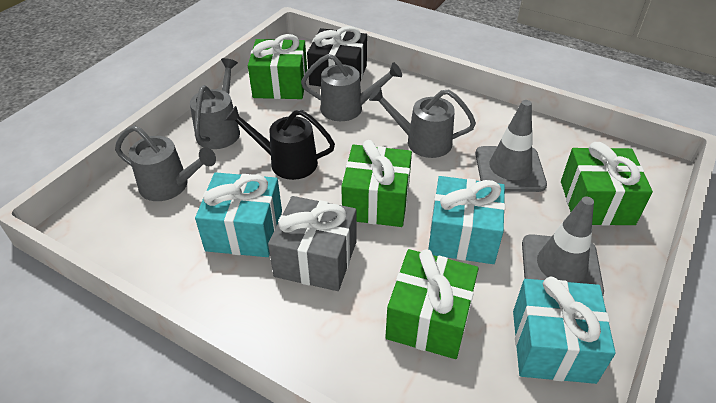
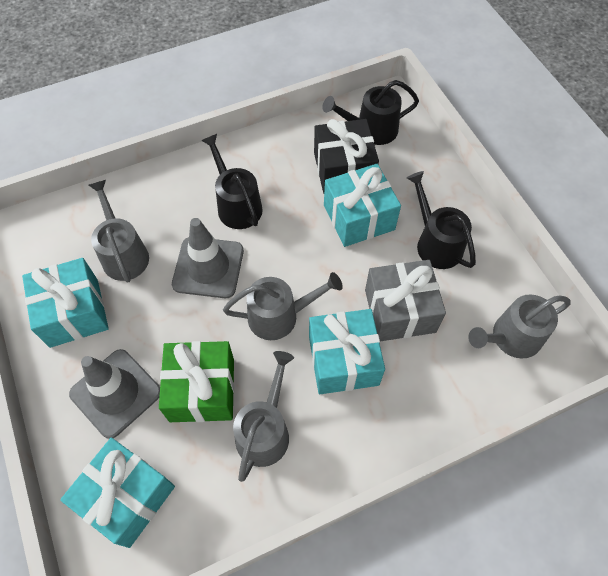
black watering can: [225,106,335,180] = 1 -> [201,134,263,229] [322,80,419,145] [407,171,476,269] = 3
green gift: [248,34,307,99] [341,140,412,227] [385,249,479,359] [561,142,653,226] = 4 -> [159,341,234,422] = 1
turquoise gift: [195,172,282,257] [428,176,505,264] [513,277,616,384] = 3 -> [22,258,109,348] [60,438,175,548] [309,309,385,394] [324,164,401,247] = 4

